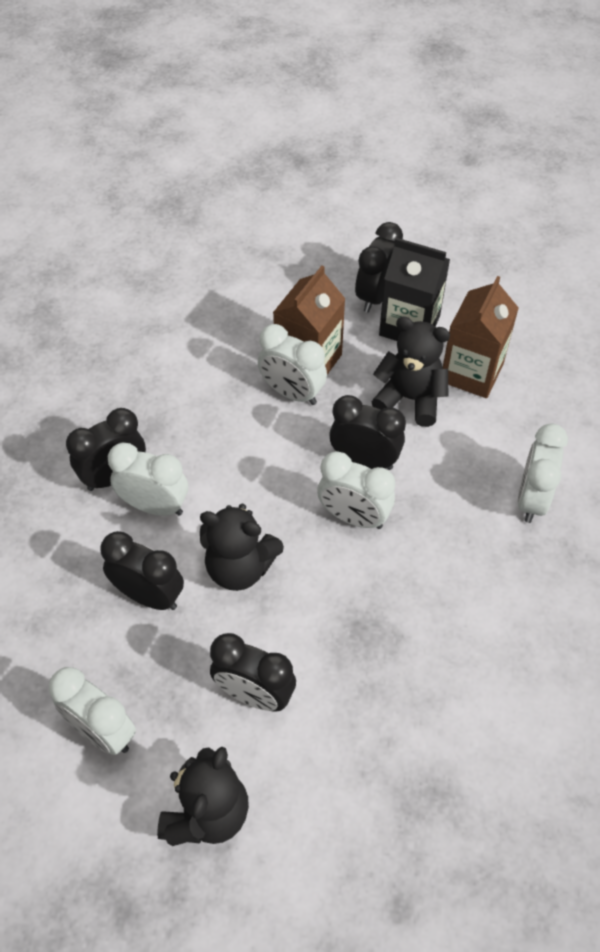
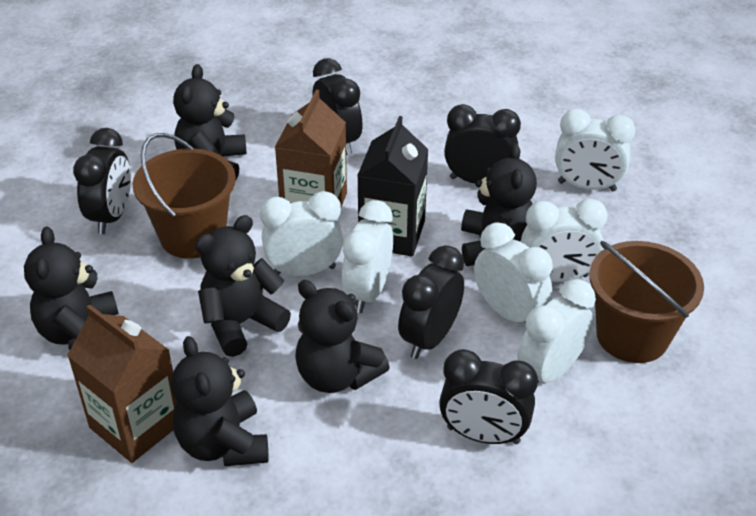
black teddy bear: [157,747,249,846] [200,504,284,591] [372,316,450,427] = 3 -> [24,226,119,350] [171,336,268,466] [173,64,247,181] [195,215,291,357] [295,280,390,393] [461,143,537,266] = 6
brown bucket: none = 0 -> [132,133,236,259] [589,241,704,363] = 2
white clock: [49,667,136,755] [108,443,188,516] [258,324,327,405] [317,451,395,529] [518,424,568,523] = 5 -> [260,191,343,276] [342,200,393,313] [474,222,553,324] [517,279,596,383] [521,199,608,282] [555,109,635,191] = 6

